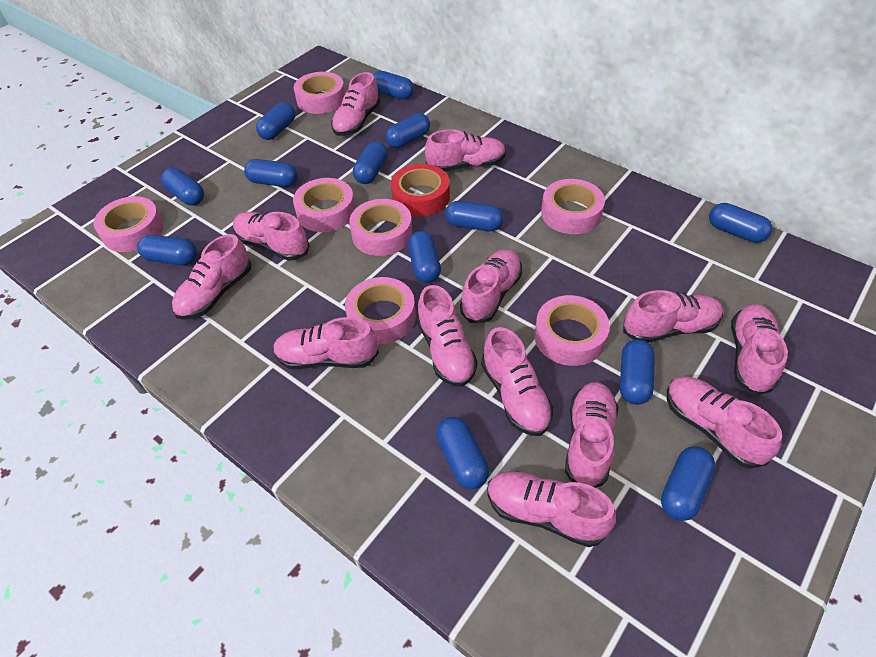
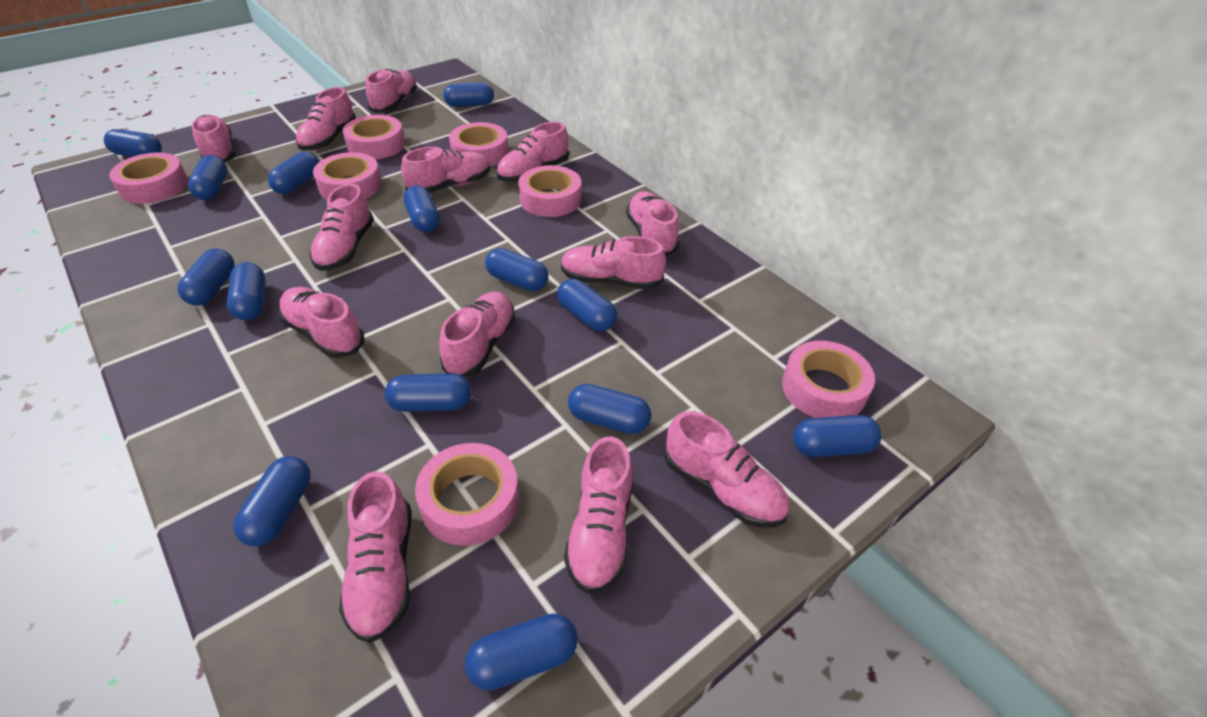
blue capsule: [137,235,197,265] [161,168,204,206] [244,159,297,187] [256,102,295,140] [353,141,387,184] [373,71,414,100] [385,113,430,148] [408,231,441,283] [436,417,489,489] [445,201,504,231] [620,339,655,405] [661,446,716,521] [709,203,772,243] = 13 -> [104,129,162,157] [178,248,235,306] [188,155,228,200] [227,262,266,320] [233,456,311,546] [268,152,319,194] [385,373,471,412] [404,185,440,232] [443,82,494,107] [465,613,578,691] [485,248,549,291] [557,279,617,331] [568,384,651,434] [793,415,881,457] = 14
red tape: [391,164,450,217] = 1 -> none = 0

